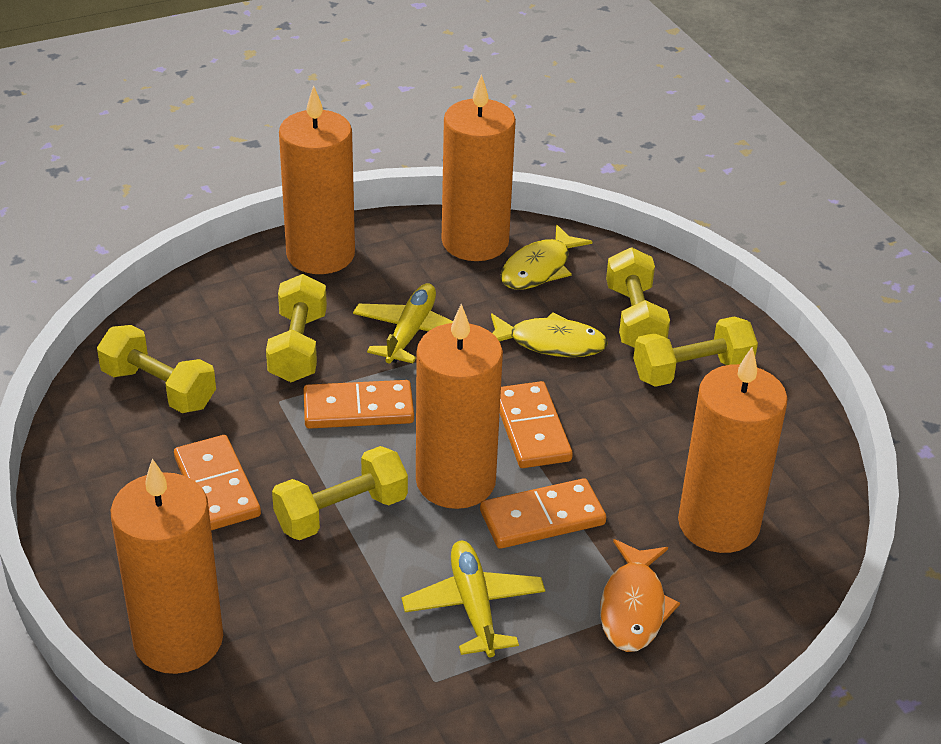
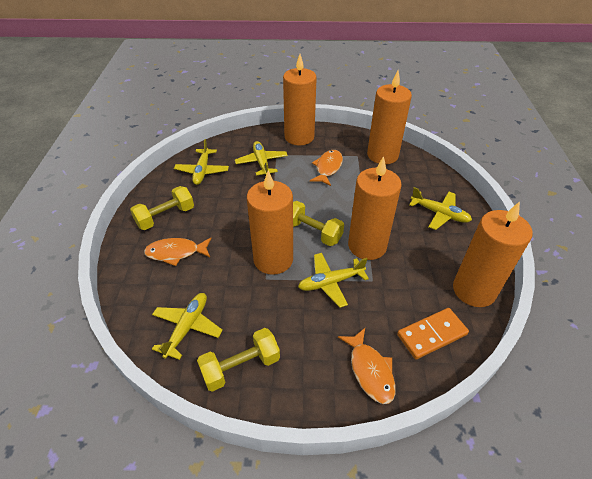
orange domino: [174,435,261,530] [303,380,414,429] [480,478,606,549] [500,381,573,468] = 4 -> [397,308,469,360] = 1
orange fish: [600,539,680,652] = 1 -> [144,238,212,266] [310,150,343,186] [338,328,396,404] = 3
yellow dumbbell: [97,325,216,413] [266,274,327,382] [272,446,408,540] [606,247,670,348] [633,316,758,387] = 5 -> [130,186,194,230] [197,328,280,392] [293,201,344,246] = 3
yellow fish: [491,312,608,357] [500,225,593,290] = 2 -> none = 0
yellow plane: [353,283,453,364] [402,541,545,657] = 2 -> [152,293,223,360] [174,139,229,185] [235,141,288,176] [298,253,369,308] [409,187,472,230] = 5

